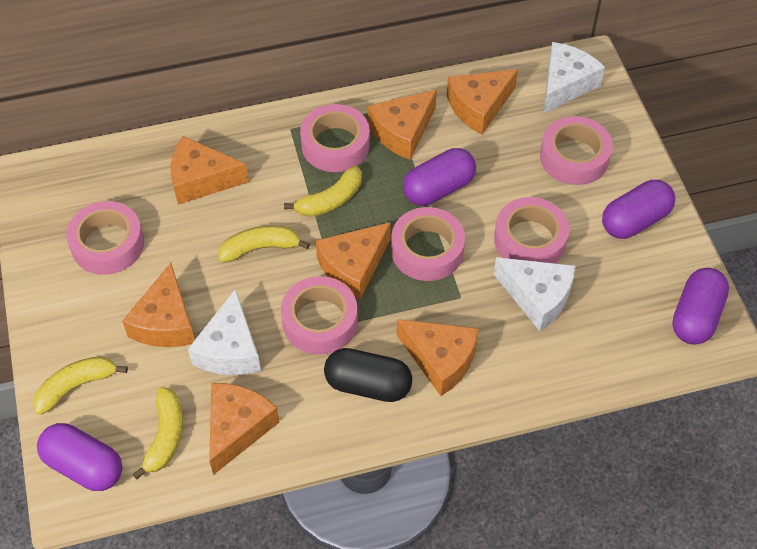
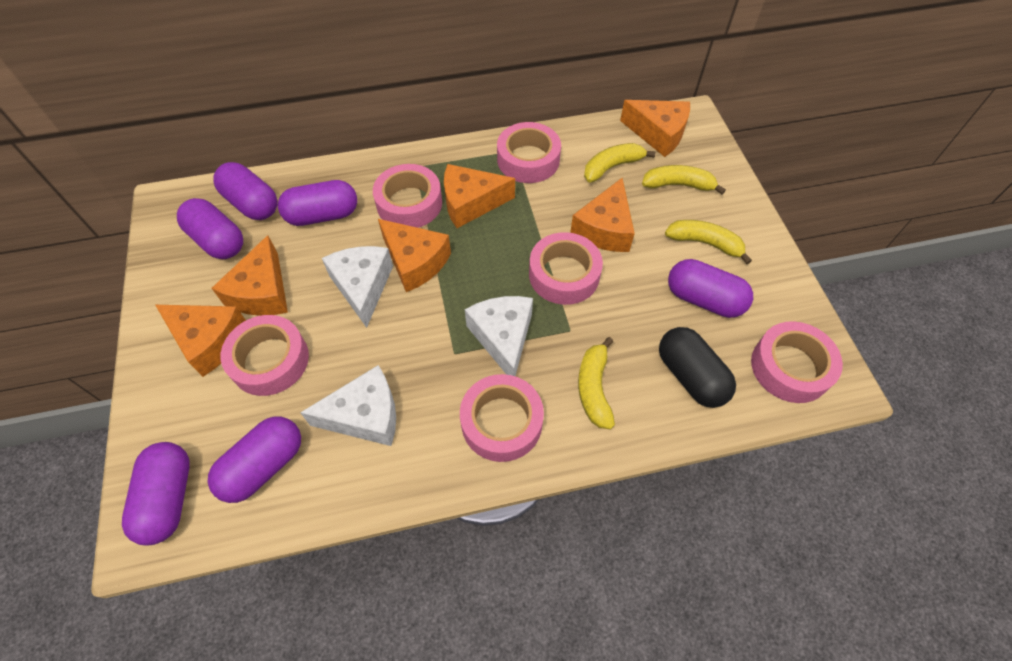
orange cheese: [122,263,195,347] [171,136,249,205] [209,383,279,475] [316,222,391,300] [368,89,437,160] [397,319,479,396] [447,69,518,135] = 7 -> [155,305,246,377] [212,235,288,316] [378,219,451,292] [444,164,515,228] [570,178,635,252] [620,100,690,157] = 6
purple capsule: [37,423,122,491] [403,148,476,206] [602,180,675,239] [672,268,729,345] = 4 -> [122,442,190,545] [177,198,243,259] [208,417,301,503] [213,162,278,220] [278,180,357,226] [668,259,753,318] = 6

